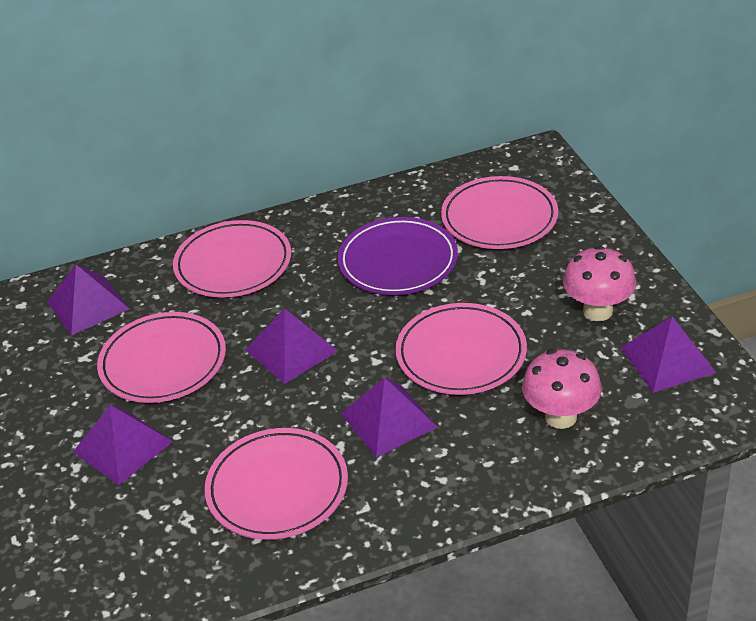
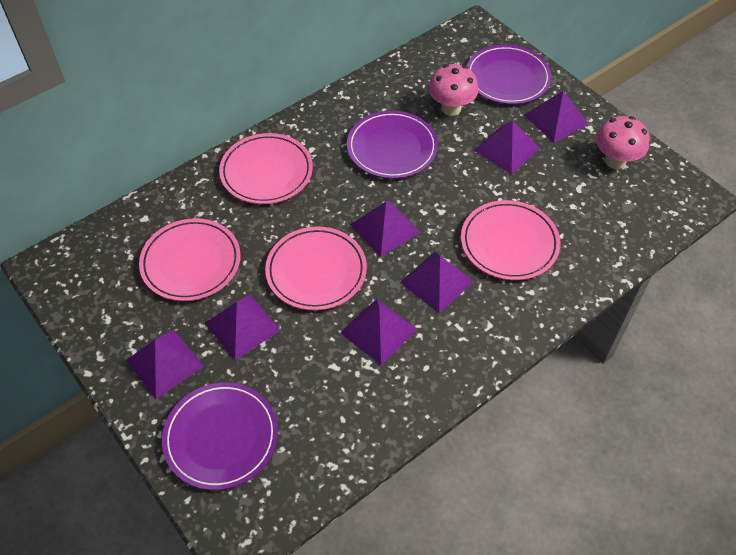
pink plate: [97,312,226,403] [173,220,291,298] [205,428,348,540] [395,303,527,395] [441,176,558,249] = 5 -> [139,218,241,301] [219,133,313,204] [265,227,367,310] [461,200,561,280] = 4
purple plate: [338,217,458,295] = 1 -> [162,382,278,490] [347,111,438,179] [467,45,552,105] = 3
purple pyramid: [47,265,130,336] [73,405,173,485] [246,308,338,384] [341,378,438,457] [620,317,716,393] = 5 -> [126,329,204,399] [205,295,281,360] [340,299,417,365] [350,201,421,257] [400,252,474,313] [474,121,540,175] [524,91,588,143] = 7

